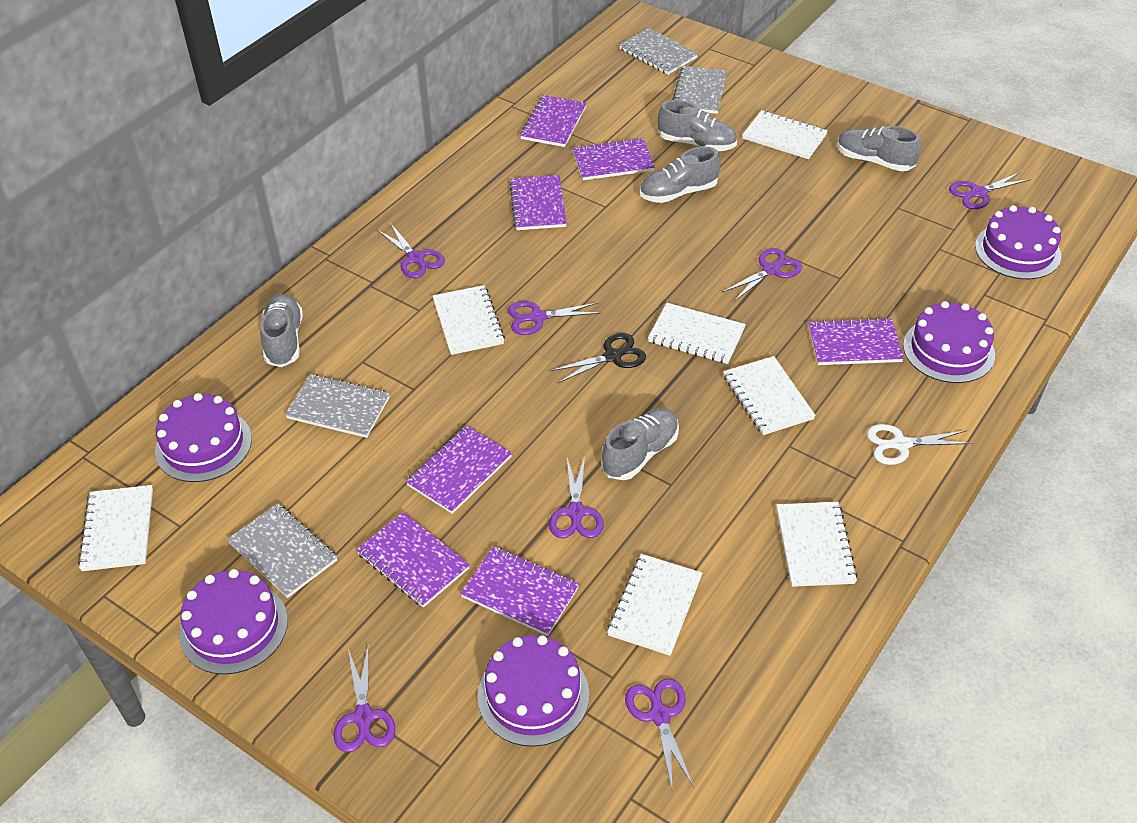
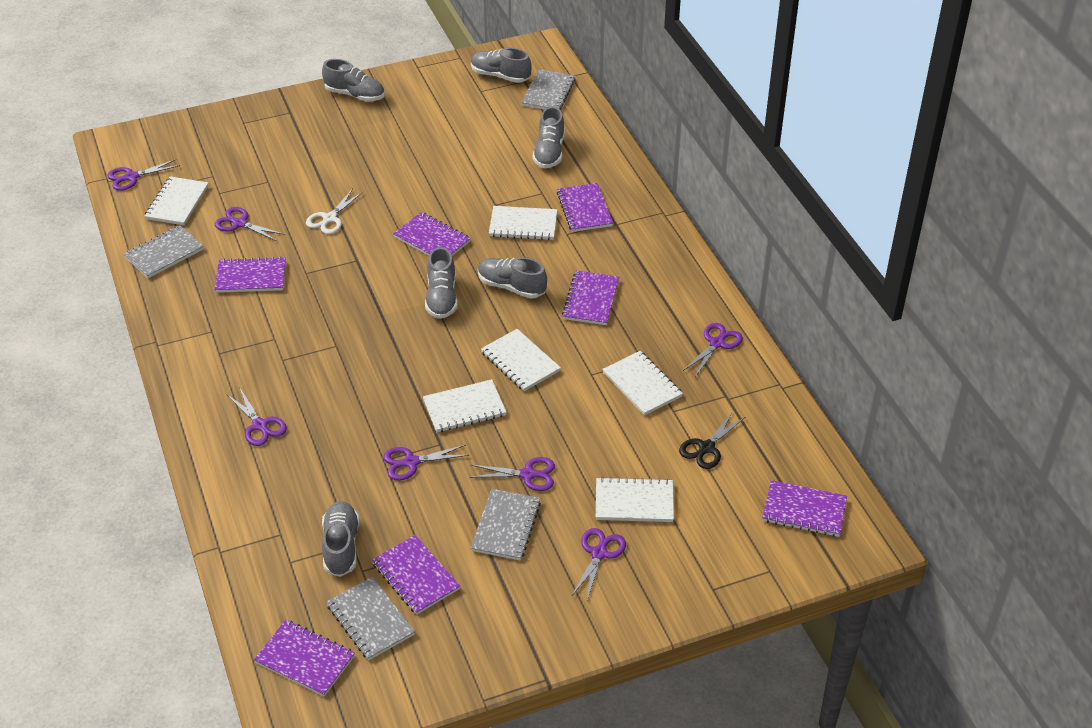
grey shoe: [260,294,303,367] [601,408,679,480] [640,147,721,203] [658,100,737,151] [837,126,921,171] = 5 -> [322,59,385,102] [322,501,360,577] [425,247,458,319] [471,48,532,83] [478,257,547,299] [533,106,565,168] = 6
purple cake: [155,393,252,482] [179,569,288,674] [478,635,589,747] [903,301,995,383] [975,205,1061,279] = 5 -> none = 0
white notebook: [78,485,153,571] [433,285,505,355] [607,554,702,656] [648,303,746,364] [723,356,816,435] [742,110,828,159] [777,502,858,587] = 7 -> [144,176,208,225] [423,379,507,432] [481,329,561,391] [489,206,557,240] [596,477,674,522] [602,351,683,416] = 6

